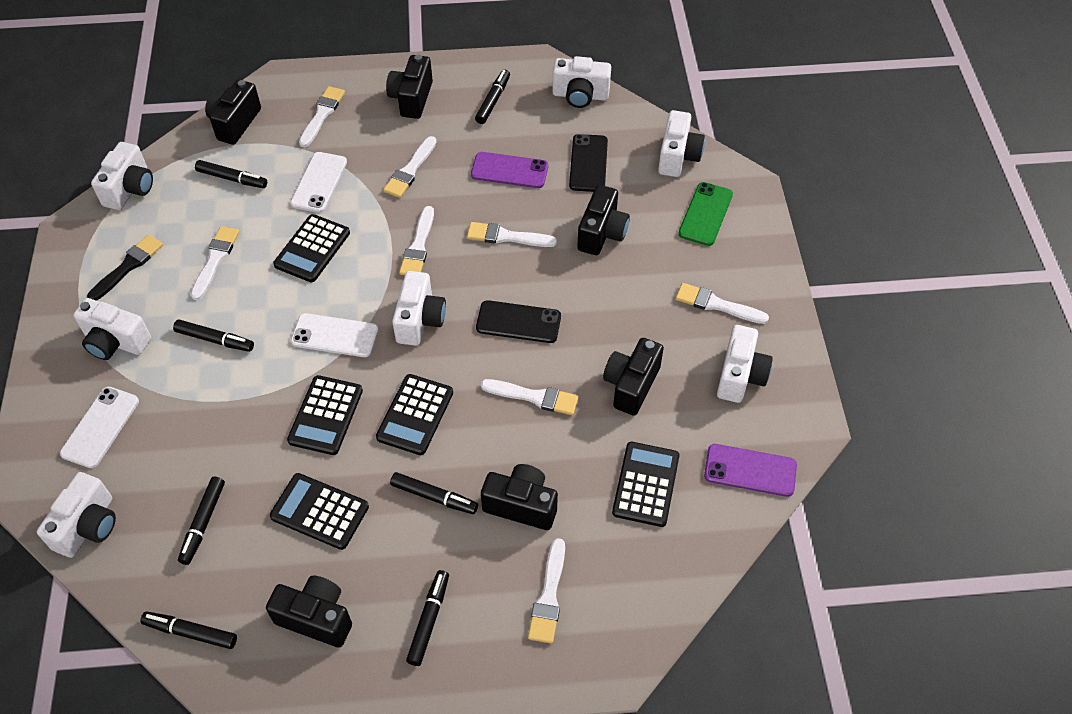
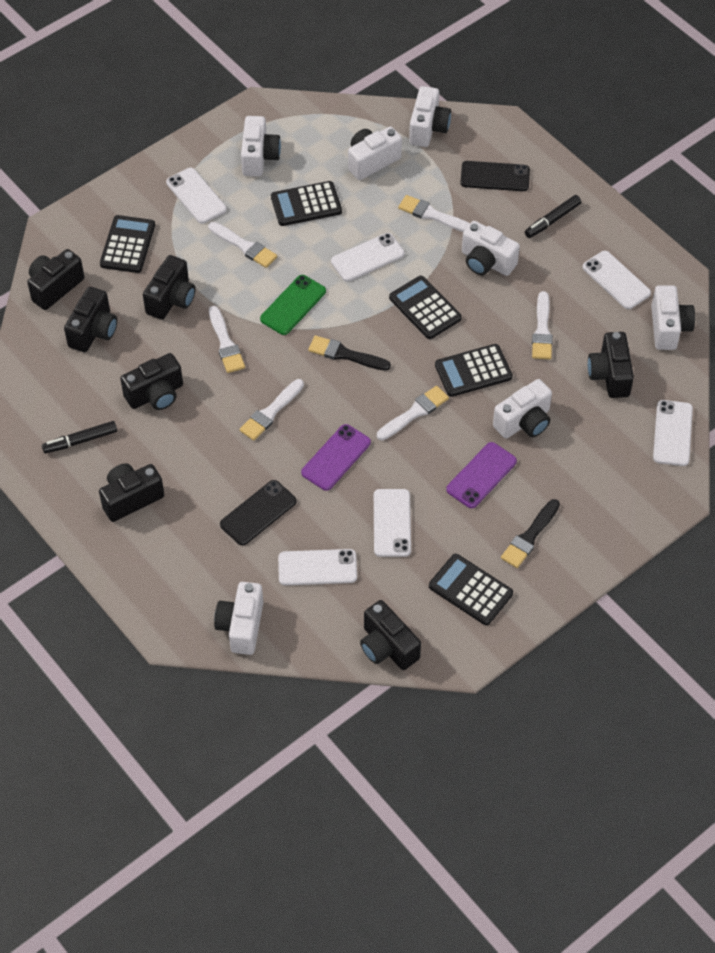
black brush: [87,235,163,301] = 1 -> [308,336,391,371] [501,499,560,568] = 2
black camera: [205,80,261,145] [266,576,352,648] [386,55,433,119] [481,464,558,530] [577,185,630,255] [603,338,664,416] = 6 -> [27,249,84,310] [64,287,117,352] [99,463,164,522] [120,353,183,410] [143,255,195,320] [360,600,421,670] [588,332,634,398] = 7
black marker: [140,611,237,649] [173,320,254,352] [178,477,225,565] [195,160,267,188] [390,472,478,514] [406,570,449,666] [475,70,510,124] = 7 -> [42,421,117,453] [525,195,581,238] = 2
white brush: [191,226,239,300] [299,86,345,147] [383,136,437,198] [399,206,434,275] [467,222,557,247] [481,379,579,415] [528,538,565,644] [676,283,769,324] = 8 -> [208,222,277,268] [209,306,245,373] [240,379,304,441] [377,386,449,441] [398,195,470,232] [532,291,553,360] = 6
white phone: [60,387,139,468] [290,152,347,213] [291,313,378,357] = 3 -> [166,168,227,224] [278,549,357,586] [331,233,405,282] [374,489,411,557] [583,251,651,309] [653,400,693,466] = 6

